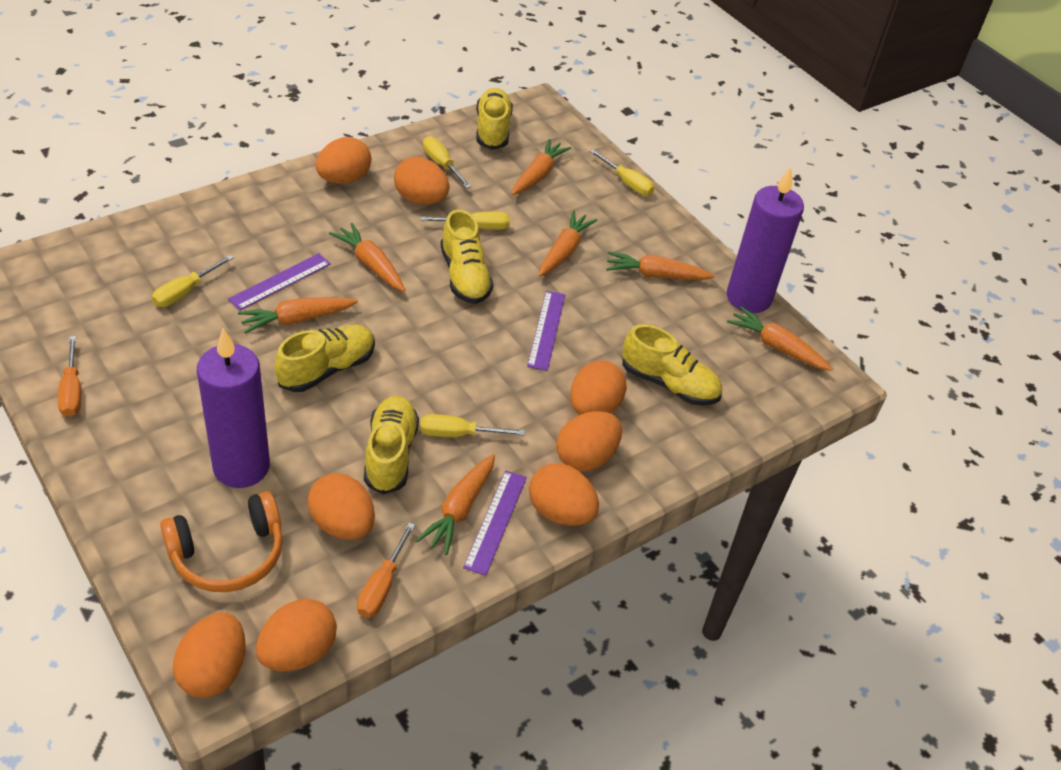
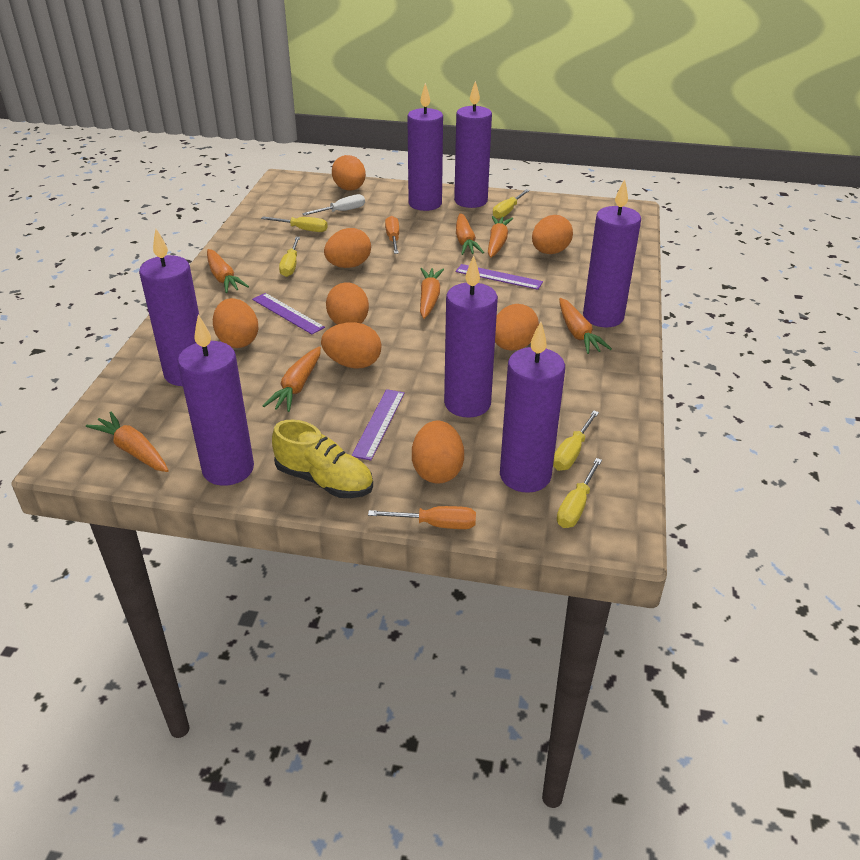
orange headphones: [160,491,283,592] = 1 -> none = 0
purple candle: [197,328,270,488] [727,166,804,313] = 2 -> [139,229,199,386] [178,314,254,486] [407,83,443,211] [444,255,498,418] [454,81,492,208] [500,321,565,493] [583,179,641,327] = 7
white screwdriver: none = 0 -> [302,194,365,215] = 1
yellow shoe: [274,325,375,392] [364,396,419,494] [440,209,493,304] [476,88,513,150] [622,324,722,406] = 5 -> [272,420,373,498] = 1

